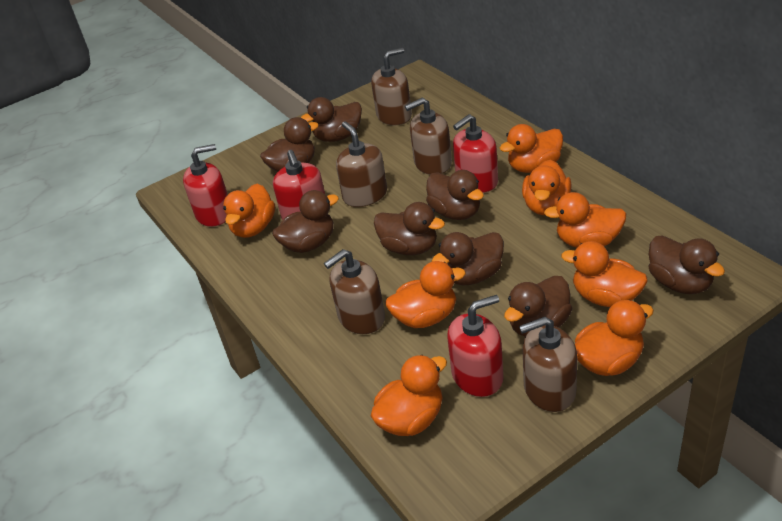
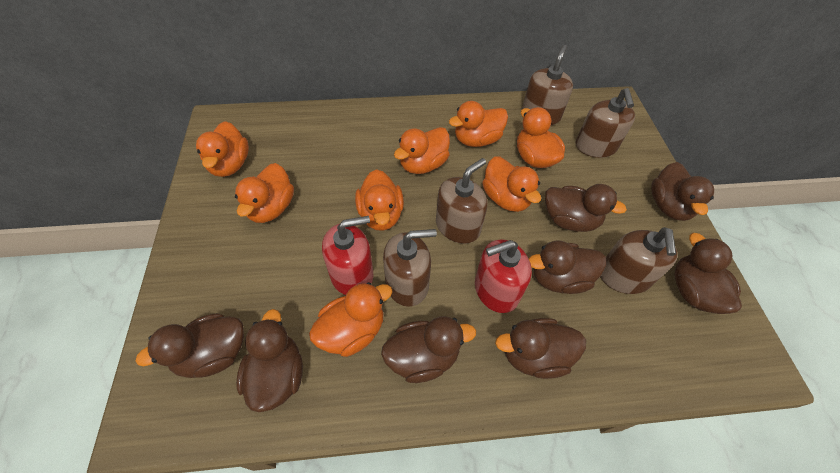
red soap dispenser: [183,144,228,227] [273,150,325,220] [447,295,504,397] [453,114,498,193] = 4 -> [322,216,373,295] [475,239,532,313] = 2

